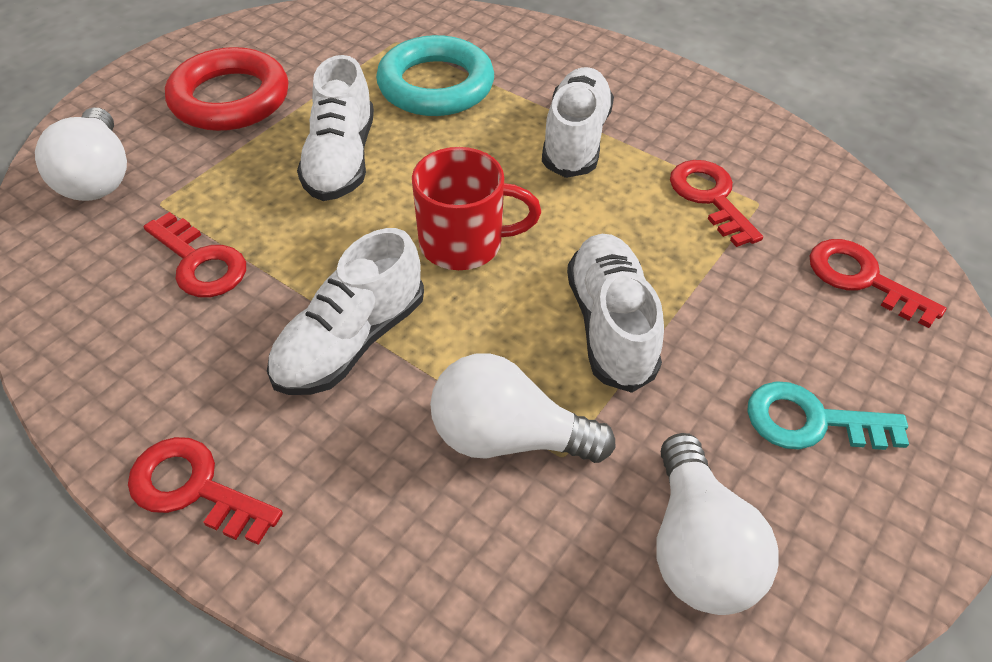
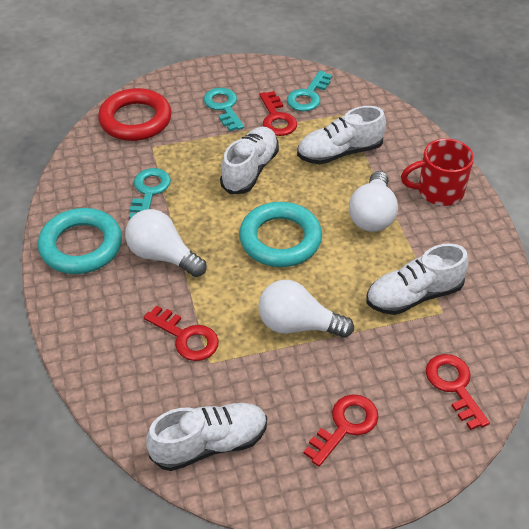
turquoise key: [747,381,909,450] = 1 -> [129,168,171,219] [203,88,244,131] [287,71,332,111] = 3
turquoise ring: [376,35,494,116] = 1 -> [38,208,122,274] [239,202,322,267] = 2

